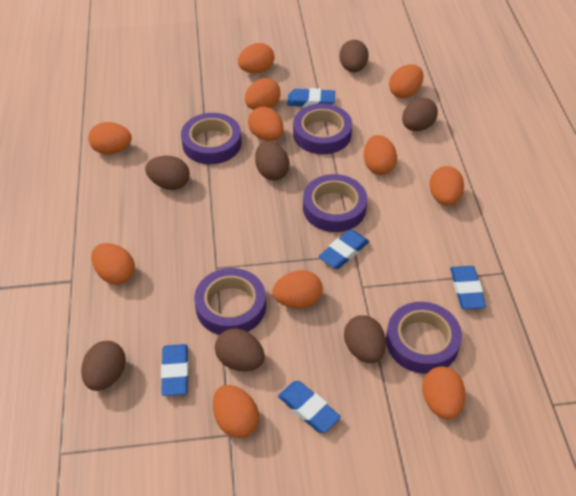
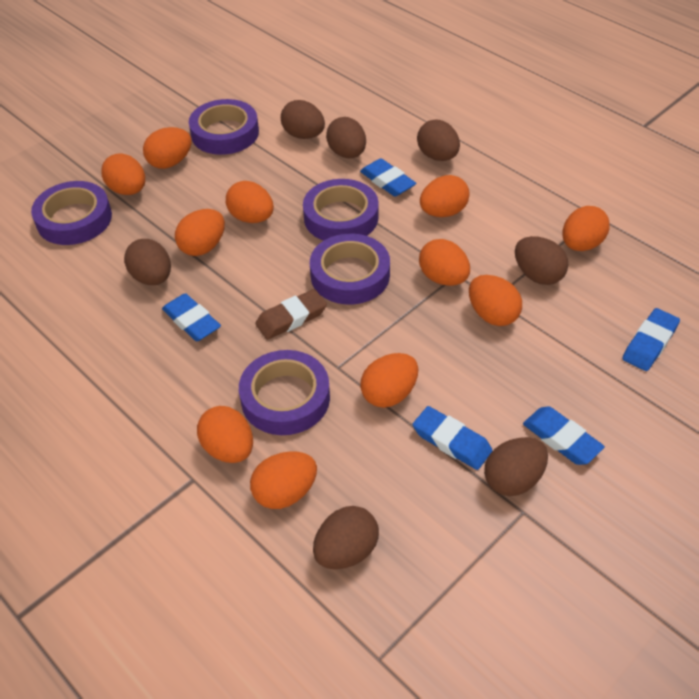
brown eraser: none = 0 -> [255,289,327,340] = 1

